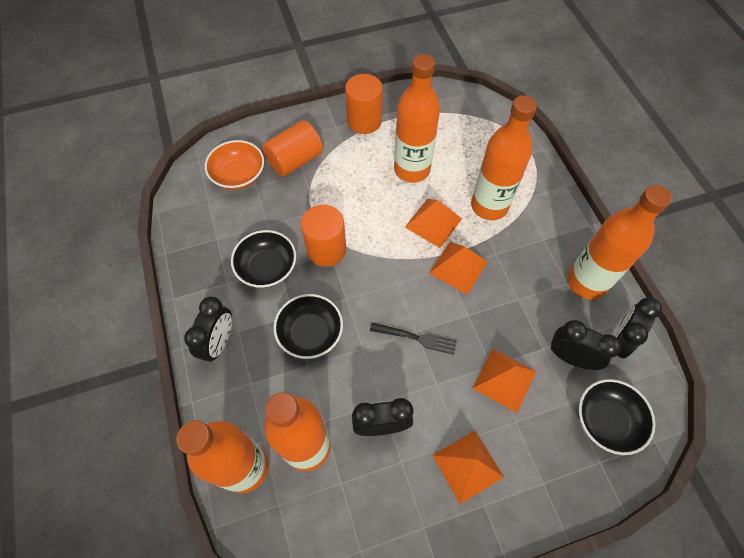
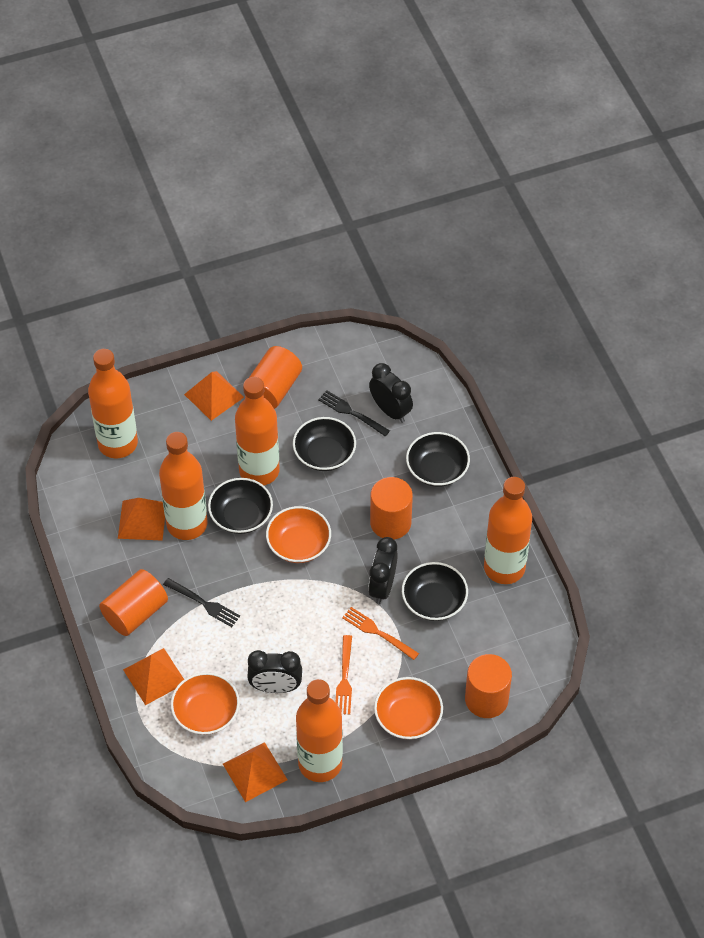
black bowl: [231,230,296,288] [274,294,343,359] [579,379,656,455] = 3 -> [208,478,273,534] [293,417,356,471] [402,562,468,621] [406,432,470,487] = 4
black clock: [184,296,232,362] [352,398,413,436] [550,320,621,370] [611,297,662,359] = 4 -> [247,650,302,693] [368,537,398,604] [369,363,413,423] = 3
black fork: [370,322,457,355] = 1 -> [163,578,240,627] [318,390,390,436] = 2
orange bowl: [205,140,264,190] = 1 -> [171,672,240,735] [266,506,331,563] [374,677,443,739] = 3
orange cylinder: [262,120,323,177] [301,205,346,267] [345,74,383,134] = 3 -> [99,569,168,636] [249,346,302,409] [370,477,413,539] [465,654,512,718] = 4
orange fork: none = 0 -> [335,635,352,715] [342,607,419,660] = 2

